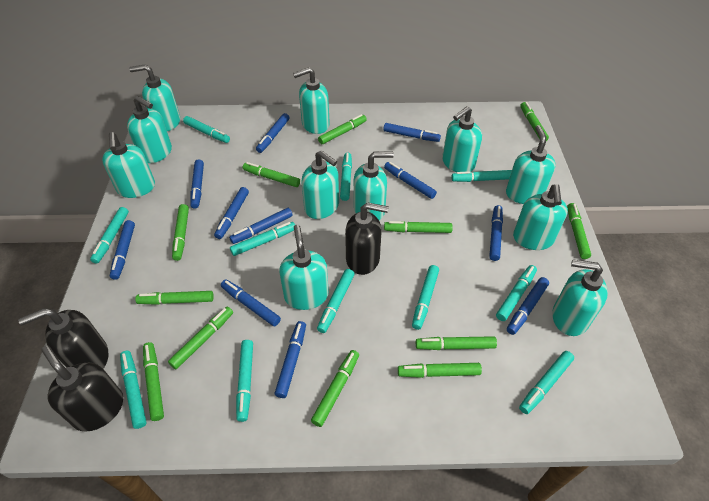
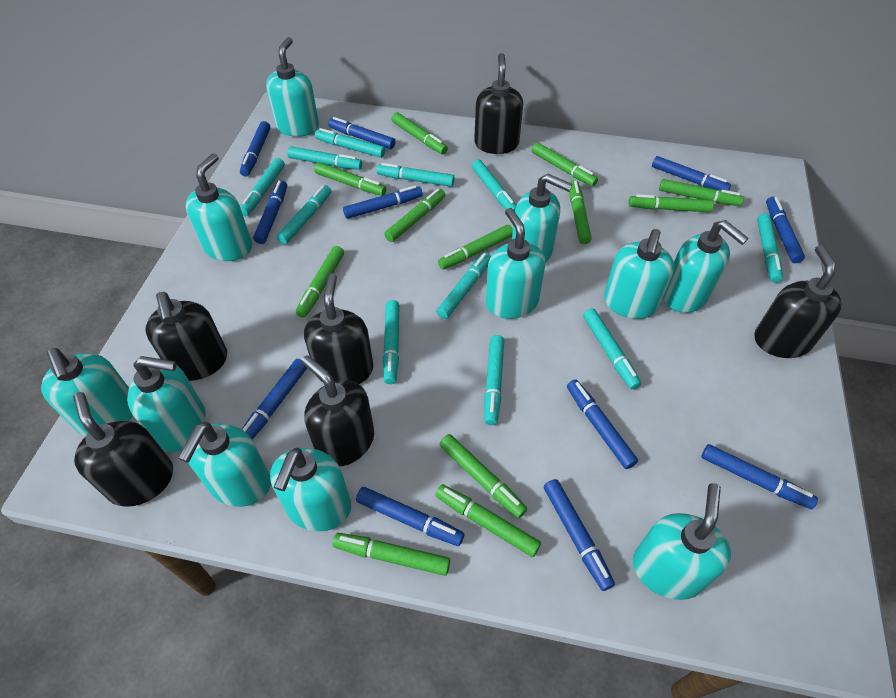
black soap dispenser: [18,308,108,369] [41,345,123,431] [345,202,389,275] = 3 -> [73,392,173,507] [146,292,227,381] [301,355,374,467] [304,273,373,384] [474,53,523,154] [754,245,842,358] = 6

